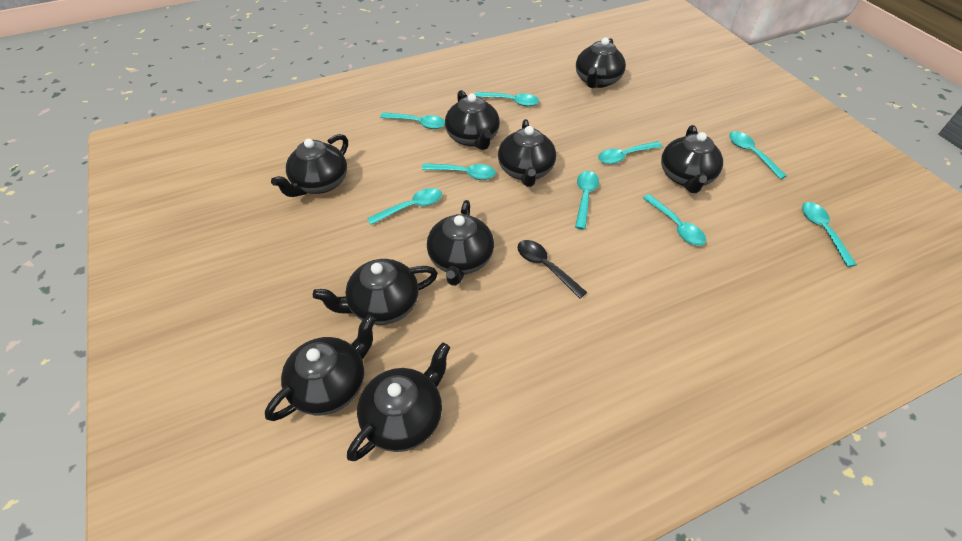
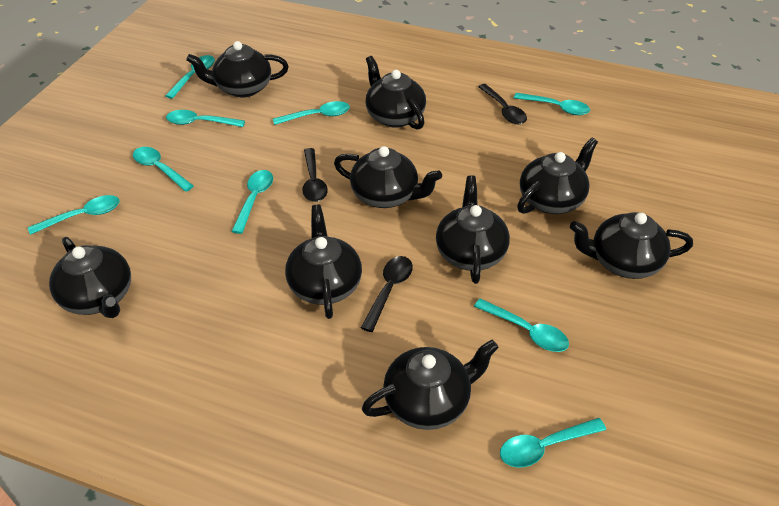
black spoon: [517,240,587,299] = 1 -> [302,148,328,202] [361,256,413,332] [478,84,527,124] = 3

